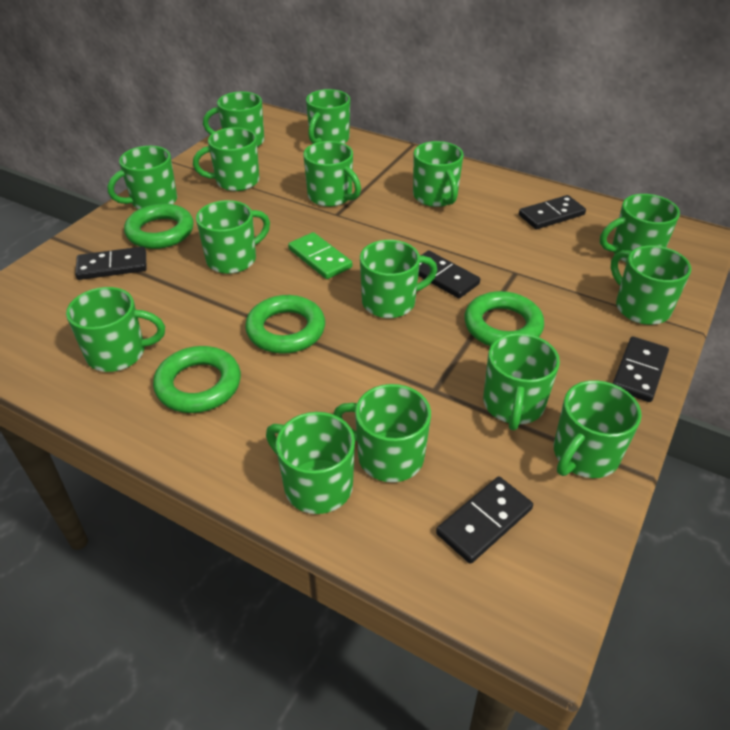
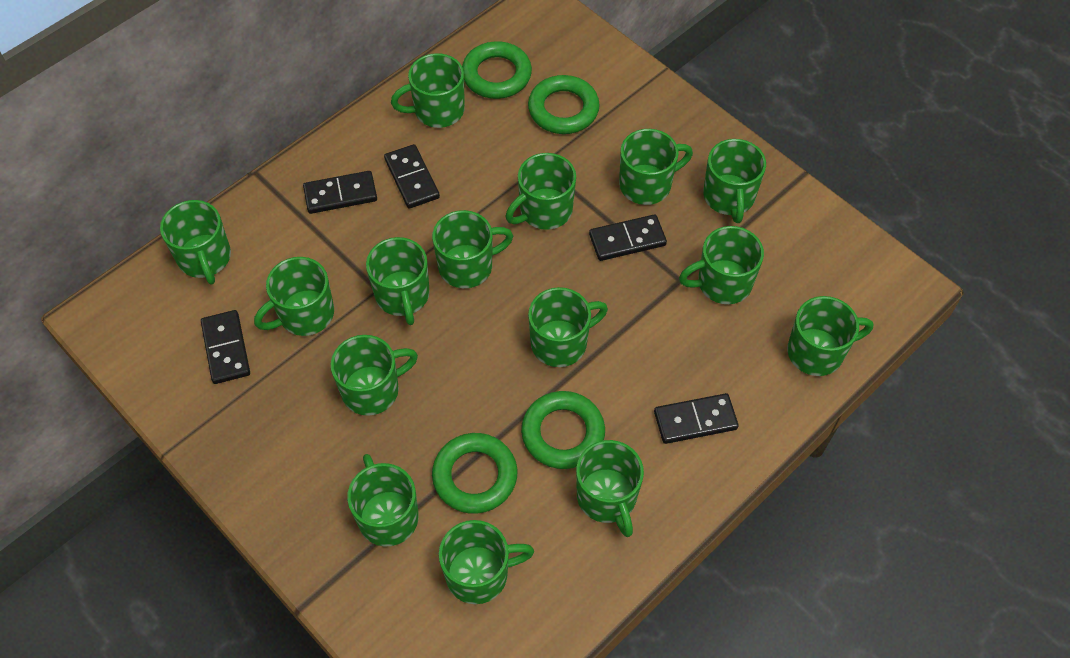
green domino: [288,232,352,279] = 1 -> none = 0

